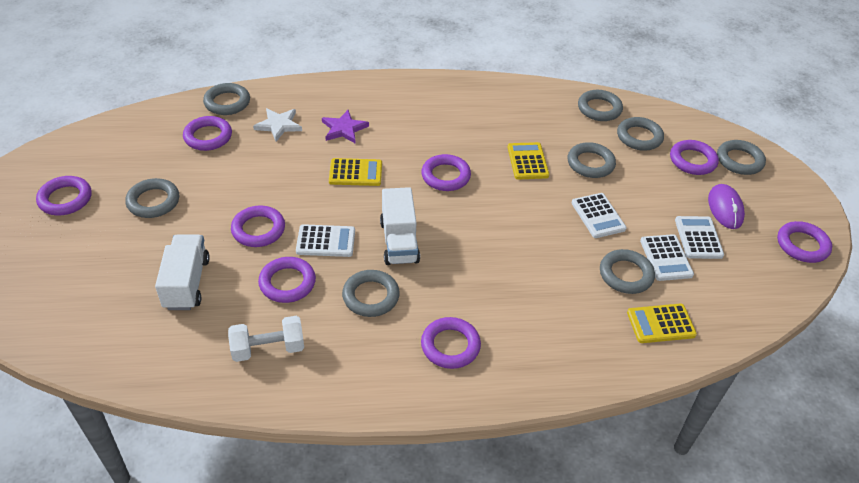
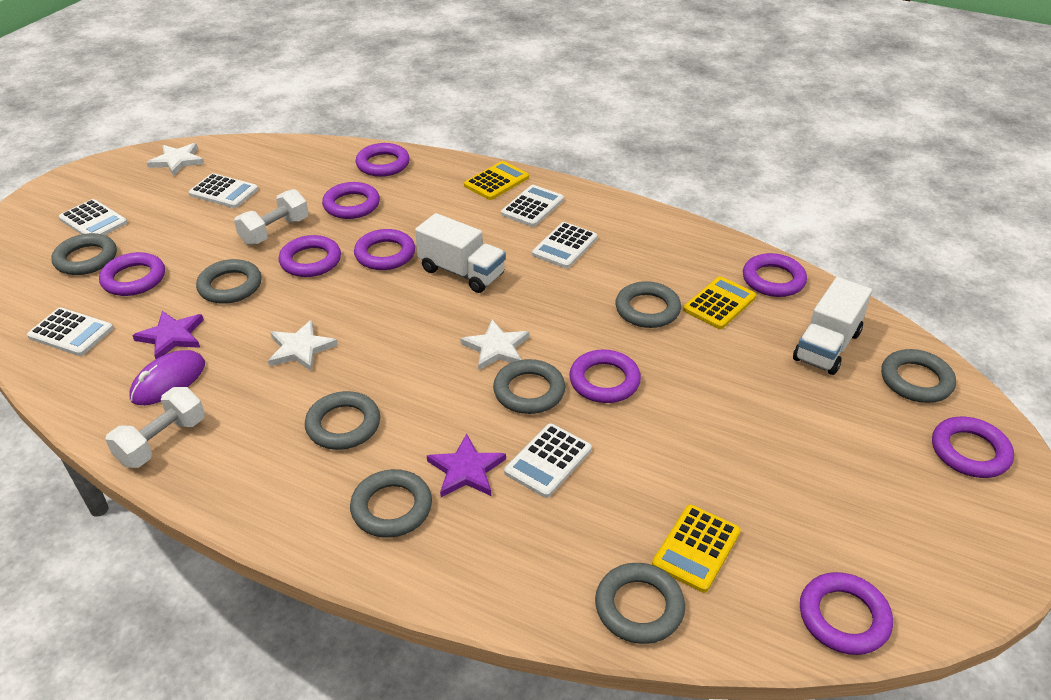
purple ring: [36,176,92,215] [183,116,232,151] [231,206,285,247] [258,257,316,303] [421,154,471,191] [421,317,481,369] [670,140,719,175] [777,221,832,263] = 8 -> [99,252,165,296] [279,235,341,277] [322,182,380,219] [354,229,415,270] [356,143,410,177] [569,349,641,403] [743,253,807,297] [800,572,893,655] [932,417,1014,478] = 9
purple star: [322,110,369,144] = 1 -> [132,311,204,359] [427,434,506,497] = 2
white calculator: [296,224,355,257] [571,193,627,238] [640,234,694,281] [675,216,724,259] = 4 -> [27,307,113,356] [59,199,128,235] [189,173,258,208] [501,185,564,227] [504,423,592,498] [532,222,598,268] = 6
white dumbbell: [228,316,304,362] = 1 -> [105,387,205,468] [234,189,309,245] = 2
white star: [253,108,302,142] = 1 -> [147,143,204,176] [268,320,338,372] [460,320,529,371] = 3

